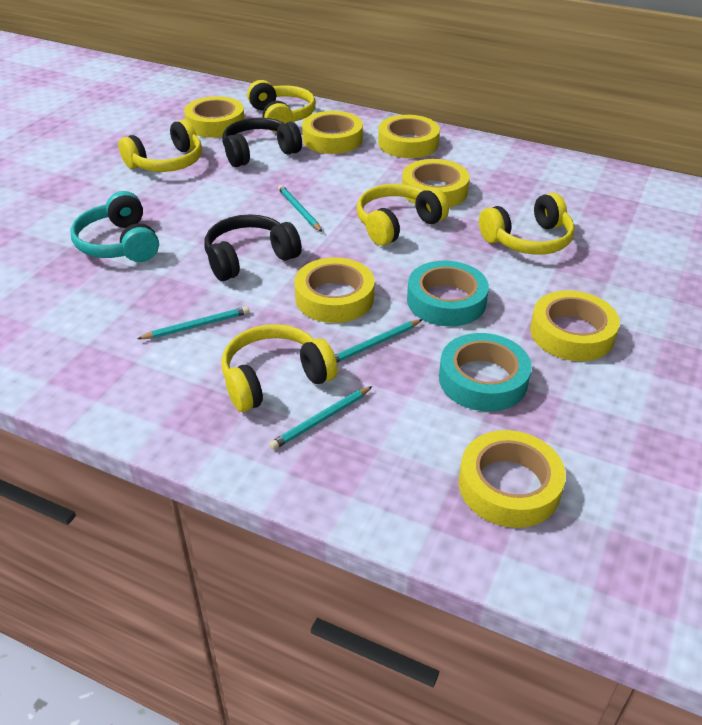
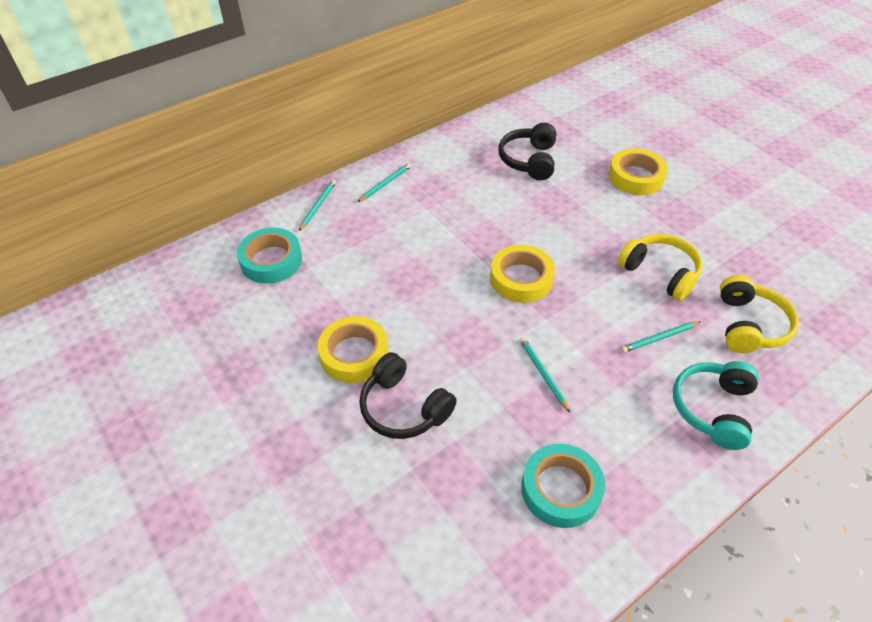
yellow headphones: [119,119,202,172] [222,324,338,412] [247,80,316,133] [357,184,449,246] [479,193,575,255] = 5 -> [618,234,703,301] [720,275,799,353] = 2
yellow tape: [184,96,245,138] [294,257,375,323] [302,111,363,154] [378,115,440,158] [402,159,470,207] [459,430,566,528] [530,290,620,361] = 7 -> [318,316,389,383] [490,245,555,303] [609,148,668,195] = 3

